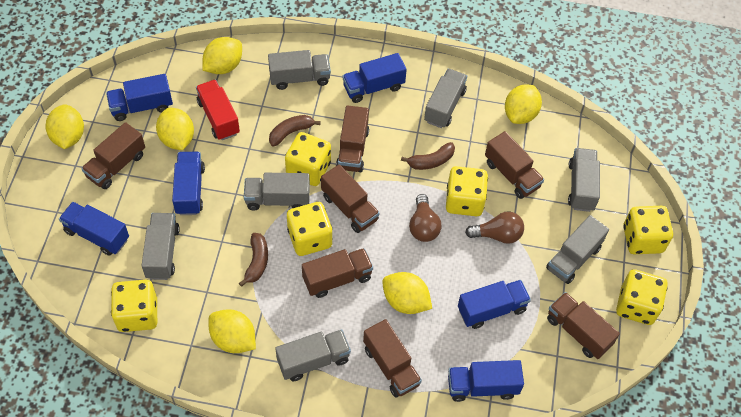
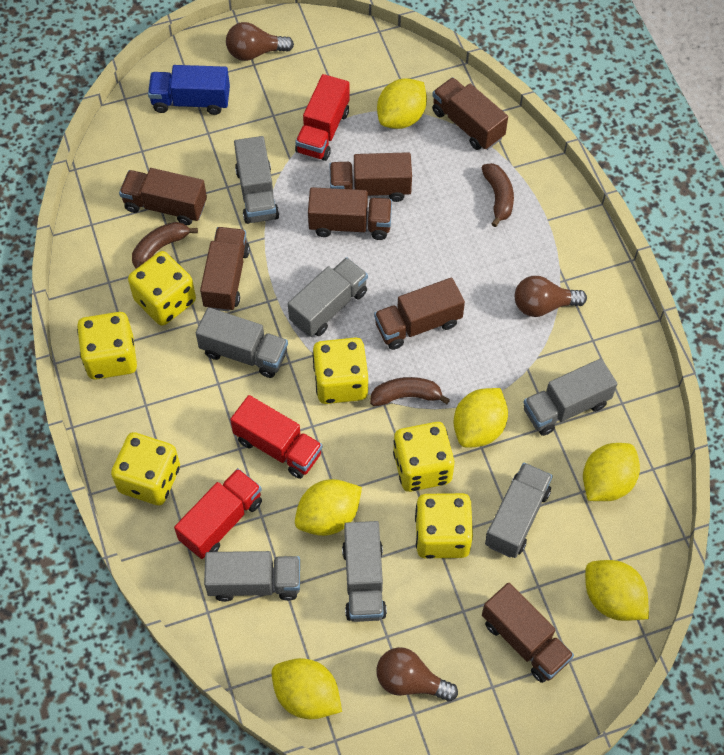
blue truck: [59,202,129,256] [106,74,173,121] [172,152,205,215] [342,53,407,103] [448,360,524,402] [458,280,531,329] = 6 -> [148,65,230,115] = 1
brown light bulb: [409,194,442,242] [465,211,524,244] = 2 -> [226,22,294,61] [377,647,458,701] [515,276,587,317] = 3
red truck: [196,80,240,140] = 1 -> [174,468,262,559] [230,395,323,479] [295,74,350,161] = 3

